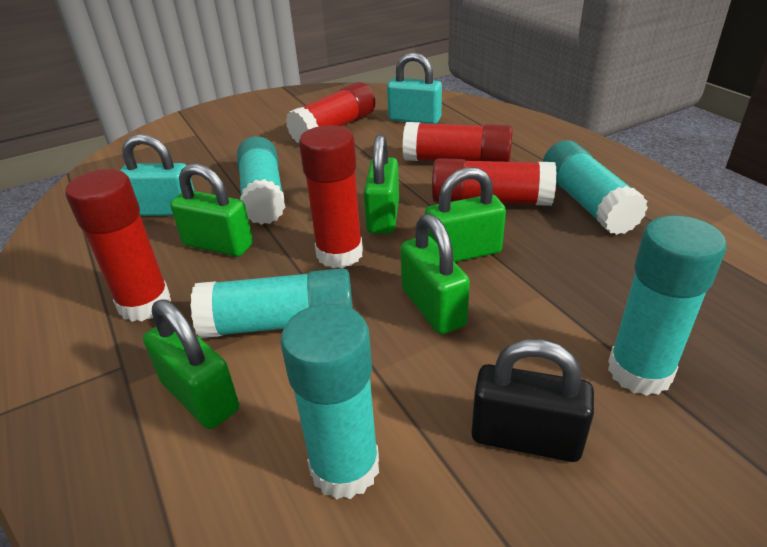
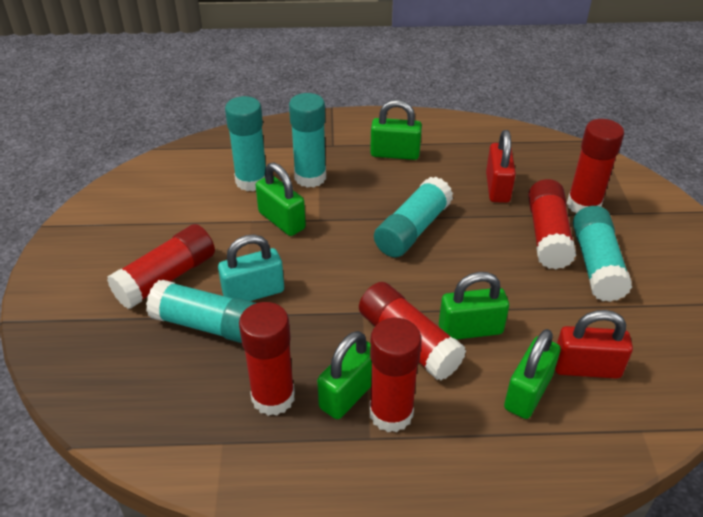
black padlock: [472,339,594,462] = 1 -> none = 0
red glue stick: [65,169,171,322] [286,82,375,143] [299,125,363,268] [402,122,513,162] [432,158,557,206] = 5 -> [107,224,215,309] [239,302,295,416] [359,282,466,381] [369,317,422,432] [528,179,576,269] [567,119,624,213] = 6
red padlock: none = 0 -> [486,130,516,203] [555,310,633,379] = 2
turquoise padlock: [120,134,194,216] [387,52,442,124] = 2 -> [218,234,284,301] = 1

